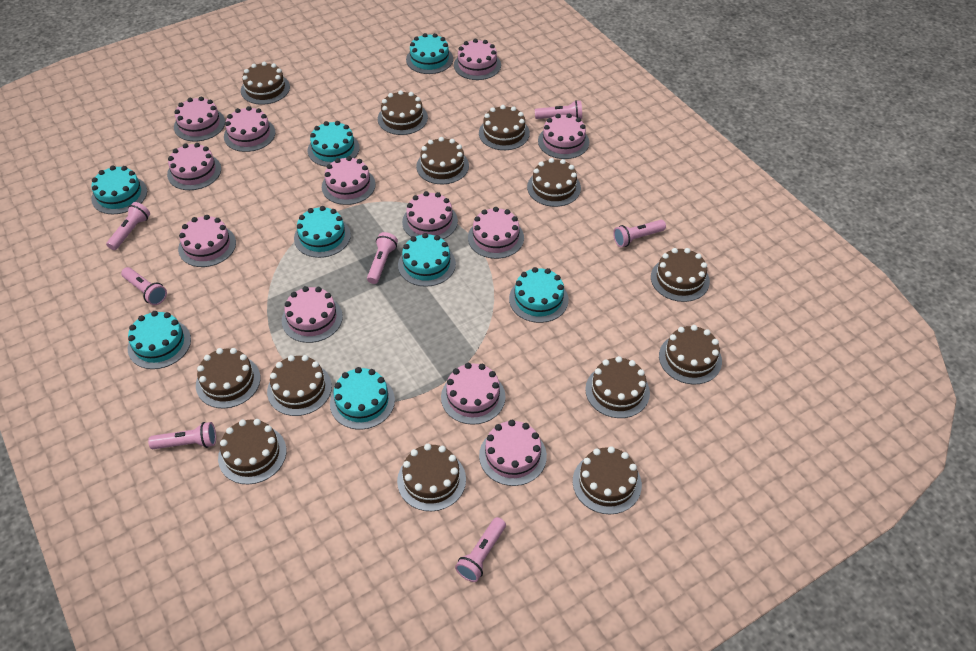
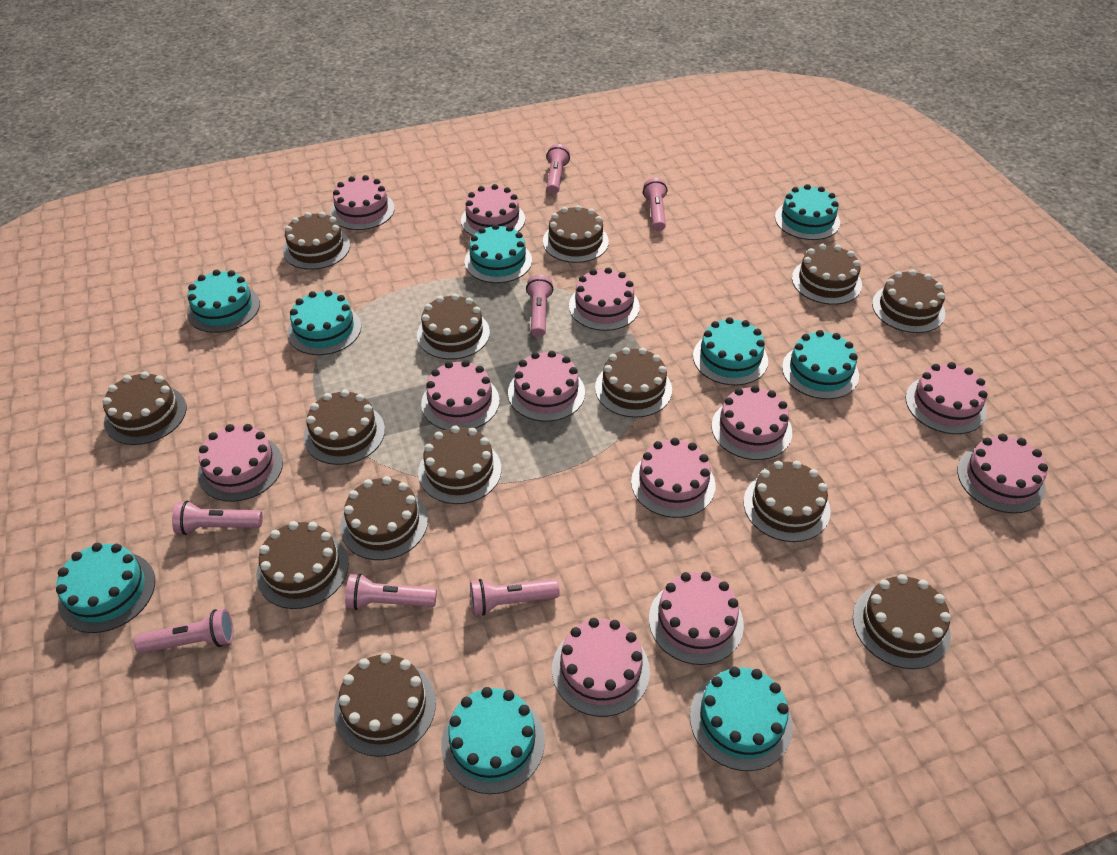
brown cake: [196,348,260,408] [218,419,286,484] [241,62,290,105] [267,355,332,416] [378,90,428,135] [397,444,466,511] [416,137,469,184] [479,105,530,150] [527,158,581,207] [573,446,642,514] [585,356,650,418] [651,248,710,302] [659,325,722,384] = 13 -> [102,371,187,445] [256,521,349,609] [283,212,350,270] [303,390,385,465] [334,653,436,757] [340,476,428,560] [417,294,490,359] [418,425,501,504] [543,205,609,263] [595,347,672,418] [743,461,831,542] [792,244,862,305] [853,574,951,669] [872,269,945,333] = 14
turquoise cake: [91,166,147,214] [128,311,191,369] [294,206,351,258] [308,121,360,167] [330,367,395,429] [398,233,456,287] [406,33,453,74] [509,267,569,323] = 8 -> [56,543,155,633] [187,270,260,333] [288,290,361,355] [441,687,545,794] [465,224,532,283] [690,667,793,771] [693,317,768,385] [775,184,840,240] [782,330,859,399] = 9

